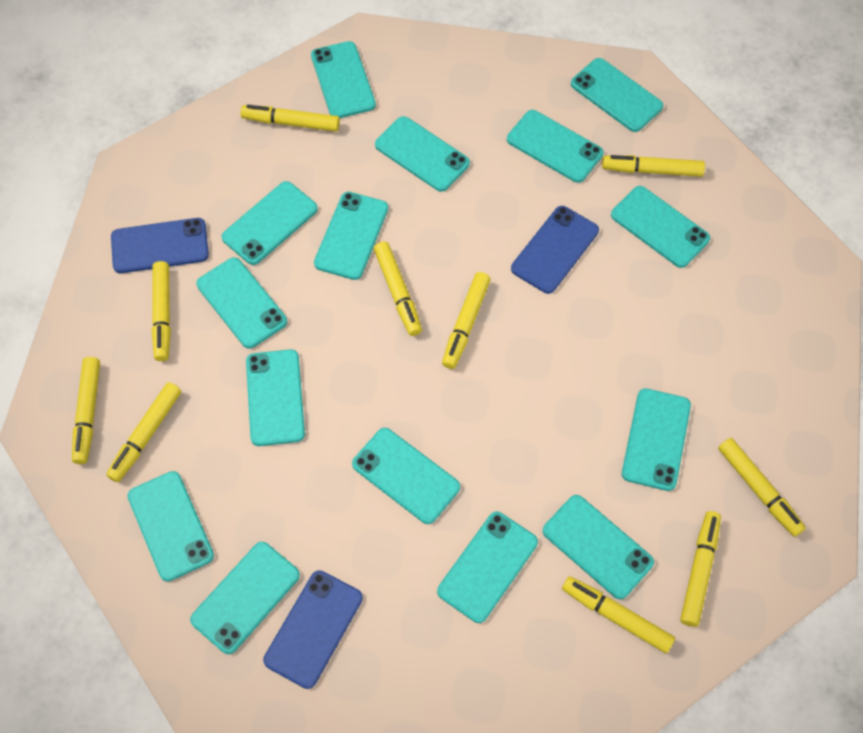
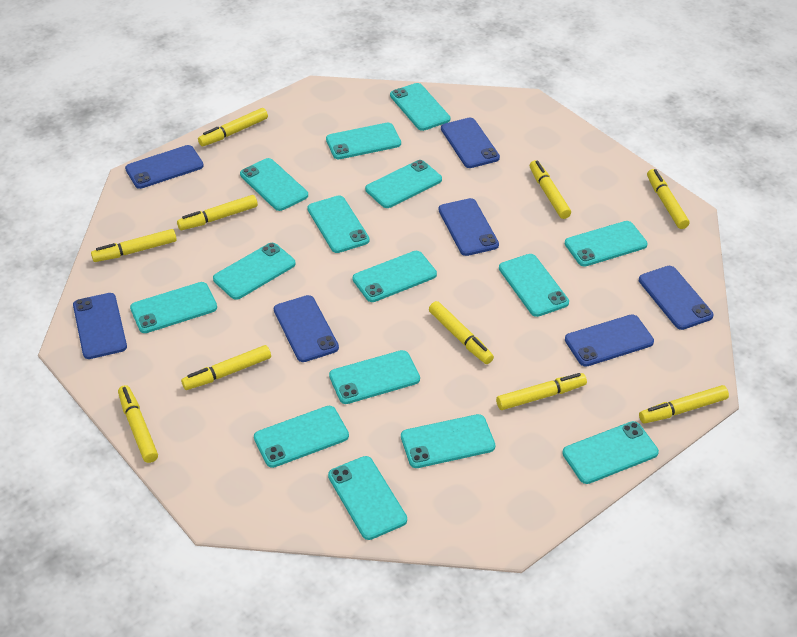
blue phone: [111,218,209,273] [263,570,363,689] [511,206,599,294] = 3 -> [73,293,127,359] [125,145,204,189] [274,295,339,362] [439,198,499,256] [441,118,500,168] [565,314,654,366] [639,266,714,330] = 7

